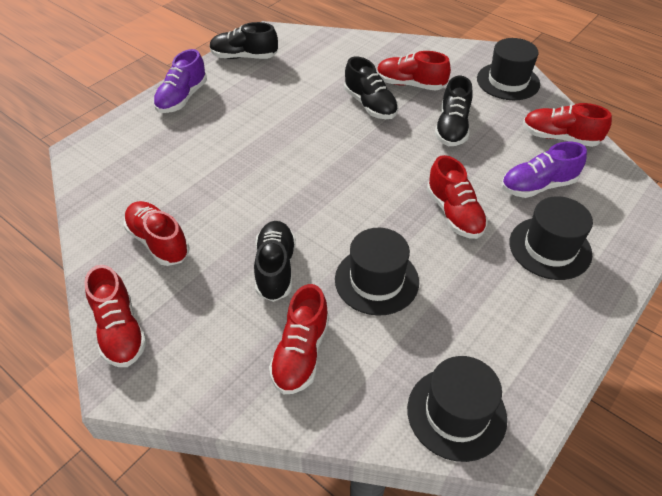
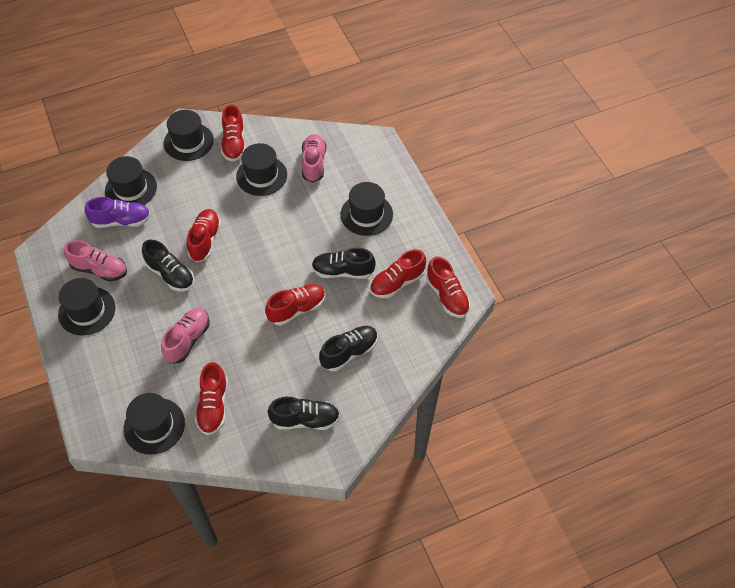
black hat: [335,228,419,316] [407,356,507,462] [477,38,540,100] [509,196,593,280] = 4 -> [58,278,115,336] [105,156,157,205] [124,393,185,455] [164,110,214,161] [236,143,287,196] [340,182,393,236] = 6
pink shoe: none = 0 -> [64,240,127,282] [161,308,210,363] [302,134,326,183] = 3
purple shoe: [153,49,207,113] [501,141,587,198] = 2 -> [85,197,151,228] = 1

